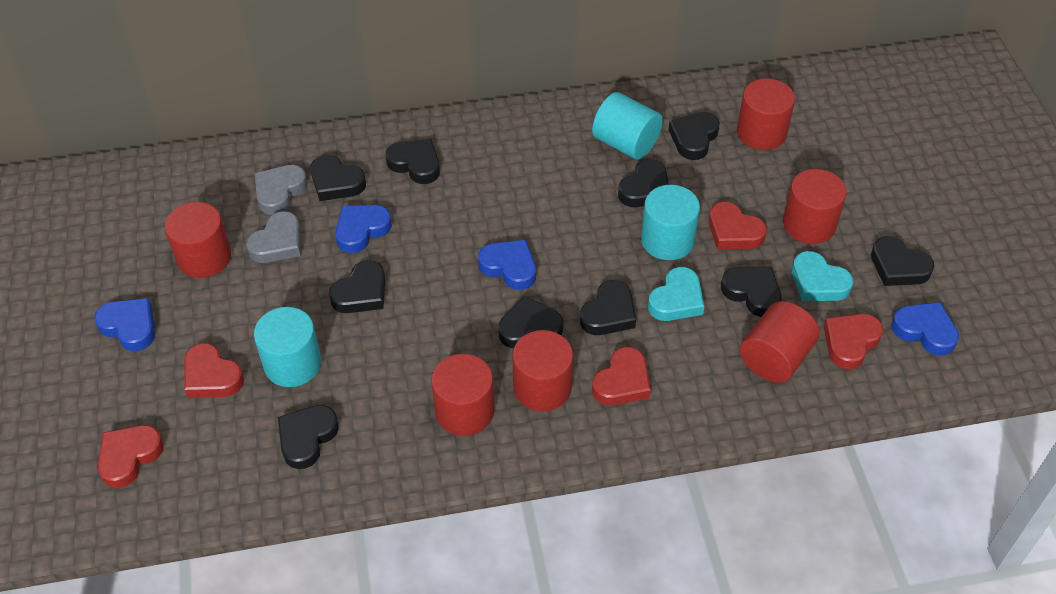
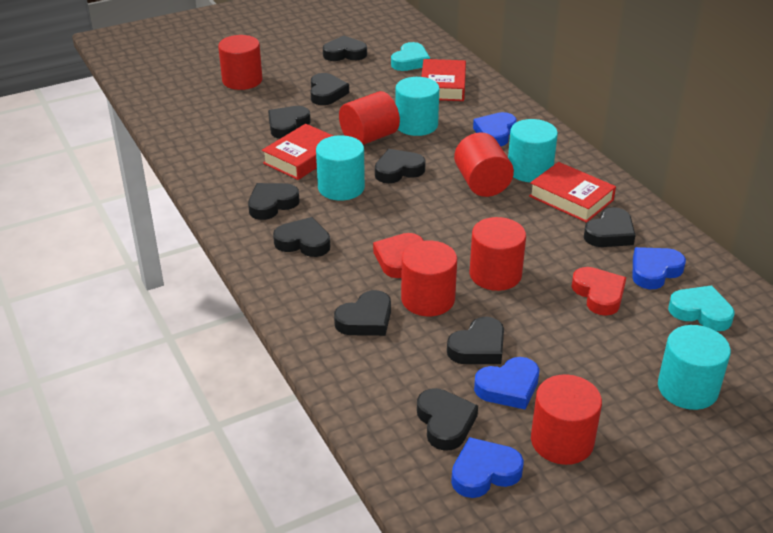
grey heart: [246,211,301,263] [255,165,307,215] = 2 -> none = 0
red book: none = 0 -> [262,124,333,180] [421,59,466,101] [529,162,616,223] = 3
red heart: [98,425,164,488] [184,343,244,398] [592,347,651,406] [709,202,767,249] [824,314,883,370] = 5 -> [373,233,424,278] [572,267,626,316] = 2
turquoise cylinder: [254,307,321,387] [592,92,663,160] [641,185,700,260] = 3 -> [316,135,365,201] [395,77,439,136] [508,119,558,182] [658,325,731,410] = 4

